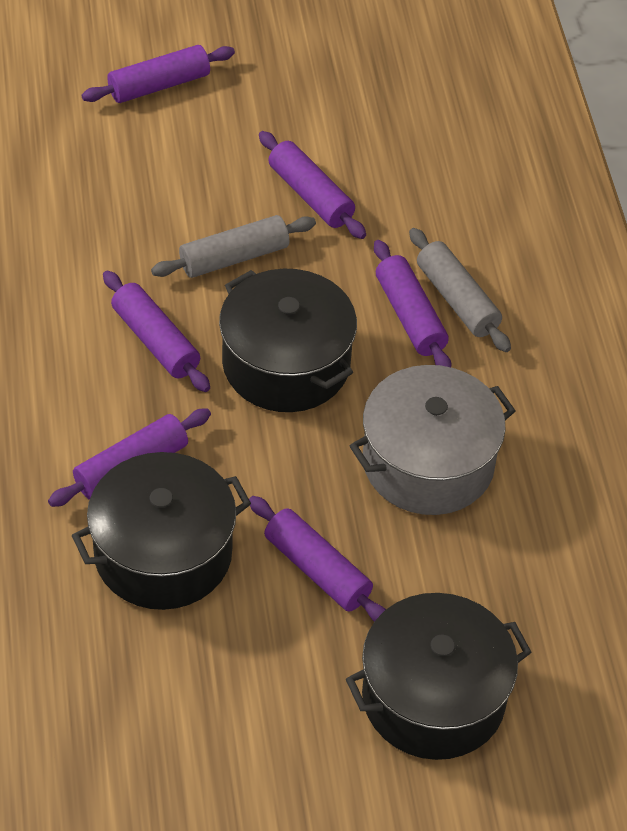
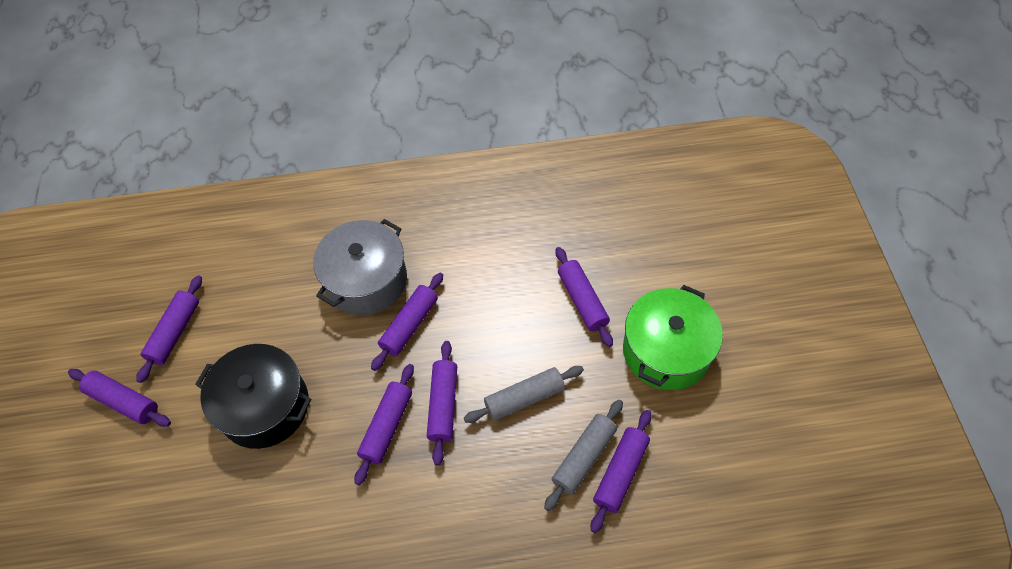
black pot: [72,452,251,610] [219,269,357,412] [346,593,532,760] = 3 -> [195,344,311,449] = 1
green pot: none = 0 -> [623,285,723,390] = 1
purple rolling pin: [48,409,211,507] [82,45,235,103] [103,271,210,392] [249,496,386,622] [259,131,366,239] [374,240,451,367] = 6 -> [68,369,171,427] [136,275,202,383] [354,364,414,485] [371,273,443,371] [427,341,457,465] [556,247,613,347] [591,410,652,533] = 7

